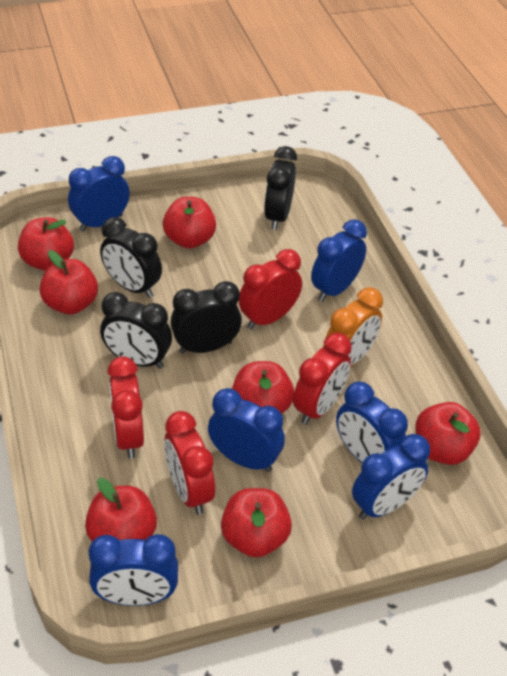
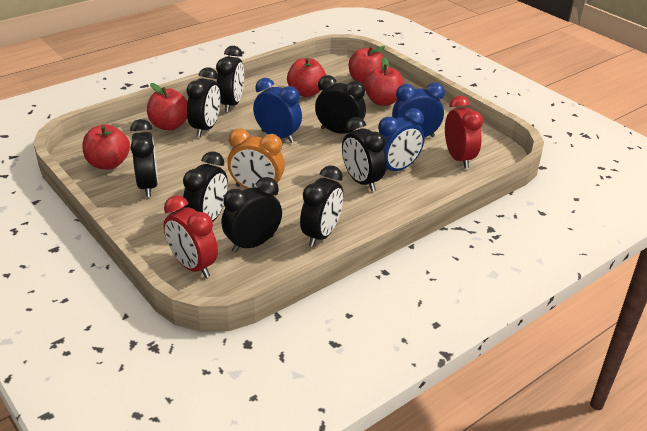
black clock: [100,217,162,298] [100,292,172,369] [170,281,242,354] [264,146,297,230] = 4 -> [130,119,158,197] [183,151,228,222] [187,67,221,137] [216,46,244,112] [221,177,282,253] [300,165,343,247] [315,75,366,134] [342,117,386,191] = 8
blue clock: [68,156,130,232] [88,534,178,606] [208,388,285,472] [311,219,367,302] [336,382,408,463] [352,434,430,520] = 6 -> [253,78,302,143] [378,108,424,171] [392,82,445,137] = 3
red apple: [18,217,74,271] [39,250,98,314] [85,478,157,541] [163,197,216,249] [221,488,292,558] [232,361,294,414] [415,402,480,465] = 7 -> [82,124,130,169] [147,83,188,130] [287,58,326,97] [349,46,385,85] [364,57,404,106] = 5
red clock: [108,356,144,459] [164,411,215,514] [239,249,302,330] [293,333,352,425] = 4 -> [164,195,218,278] [445,96,483,168] = 2

